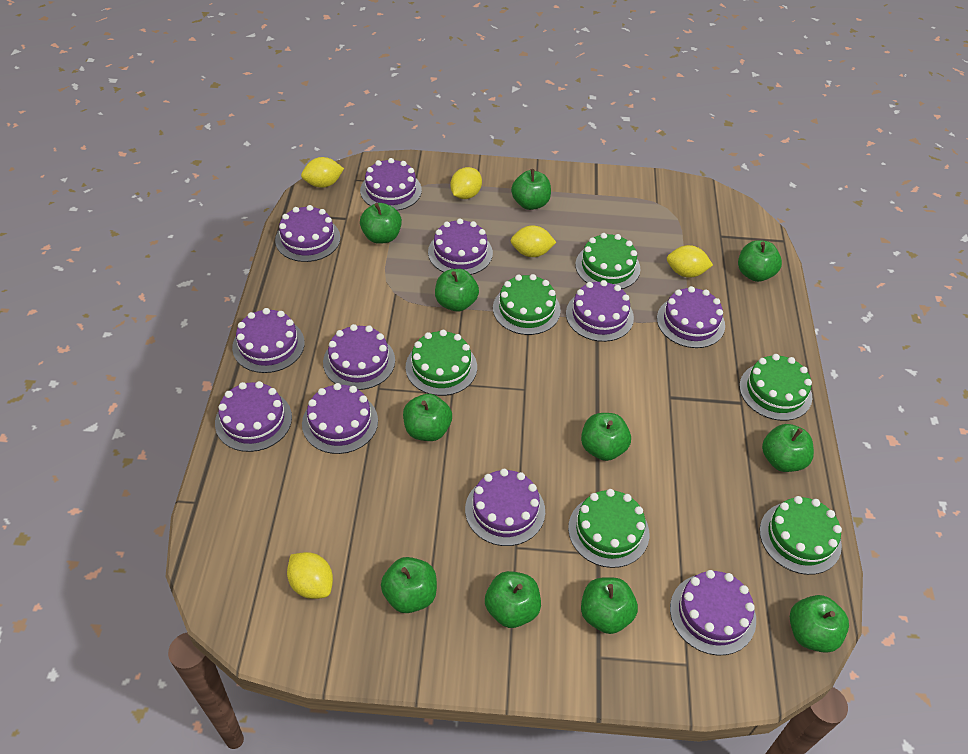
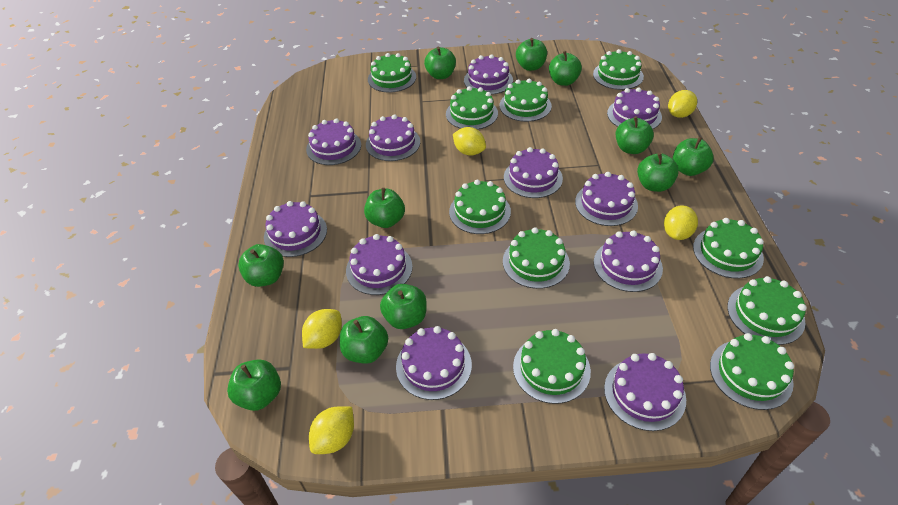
green cake: [406,330,477,396] [493,274,561,335] [568,489,649,568] [575,233,640,289] [739,354,812,421] [760,496,842,575] = 6 -> [368,53,416,92] [446,86,498,130] [449,180,511,234] [500,79,552,122] [503,227,570,289] [513,329,591,404] [593,49,644,90] [693,218,764,279] [710,333,794,410] [727,276,807,345] = 10

